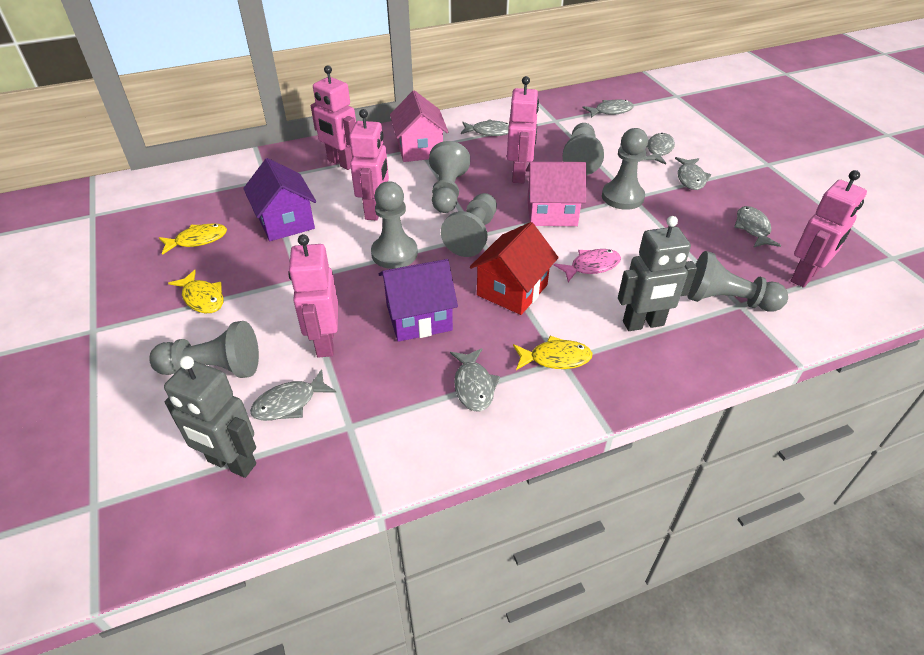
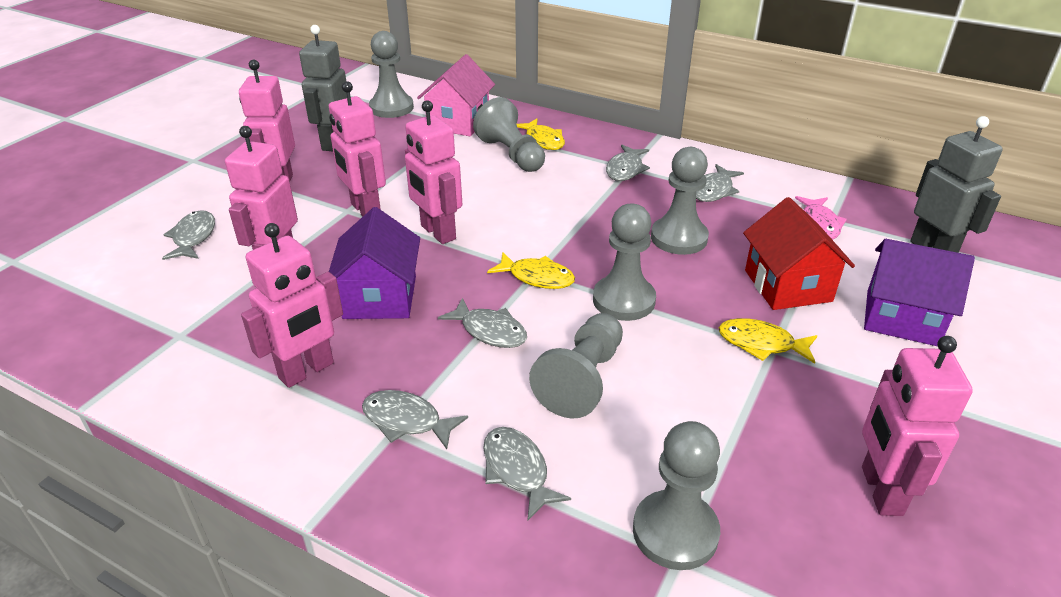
grey fish: [250,369,337,421] [450,348,500,412] [461,119,509,136] [582,100,634,118] [644,133,675,165] [675,157,712,190] [734,206,781,248] = 7 -> [162,210,215,260] [362,390,468,449] [438,298,527,348] [483,427,571,520] [606,145,650,181] [696,164,744,202] = 6
grey pawn: [149,321,259,378] [371,181,418,269] [429,141,470,213] [441,193,497,257] [563,123,604,175] [602,128,648,210] [687,251,788,312] = 7 -> [369,31,414,118] [473,97,545,172] [529,313,623,418] [593,204,656,321] [633,421,720,570] [651,147,709,255] = 6
pink house: [390,90,449,162] [526,162,586,226] = 2 -> [417,54,495,136] = 1
pink robot: [288,234,338,358] [311,65,356,170] [349,109,389,221] [507,76,539,183] [791,170,867,288] = 5 -> [225,126,298,250] [239,59,295,181] [241,223,343,388] [329,81,386,216] [405,100,462,244] [862,336,973,516] = 6

